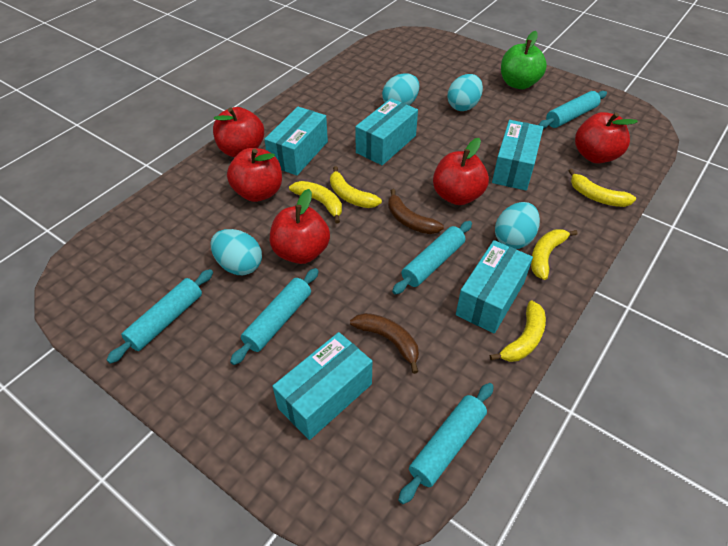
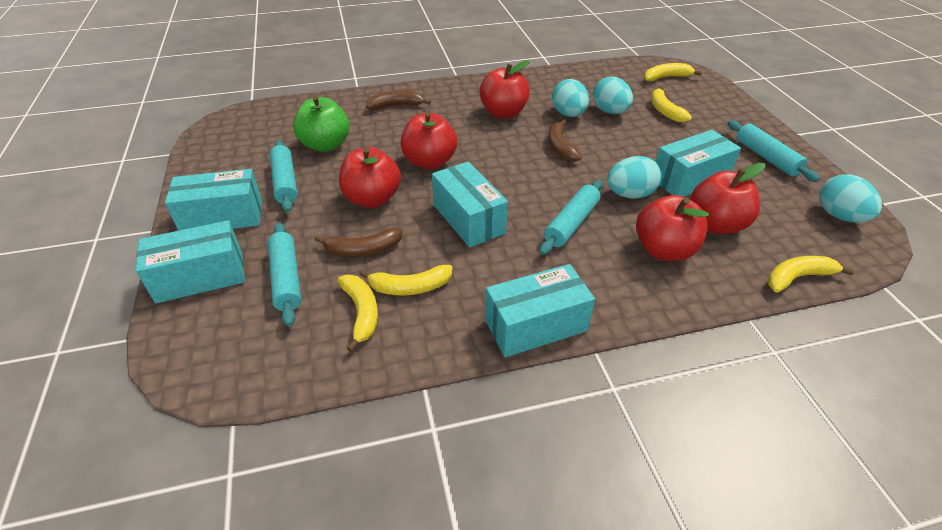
brown banana: [350,313,419,374] [388,189,444,234] = 2 -> [315,228,403,257] [366,90,431,110] [548,119,582,162] = 3
turquoise rolling pin: [107,269,213,364] [230,268,319,365] [392,221,472,295] [398,383,494,504] [539,91,607,129] = 5 -> [268,222,301,326] [270,140,298,212] [540,180,603,255] [727,120,820,182] = 4

